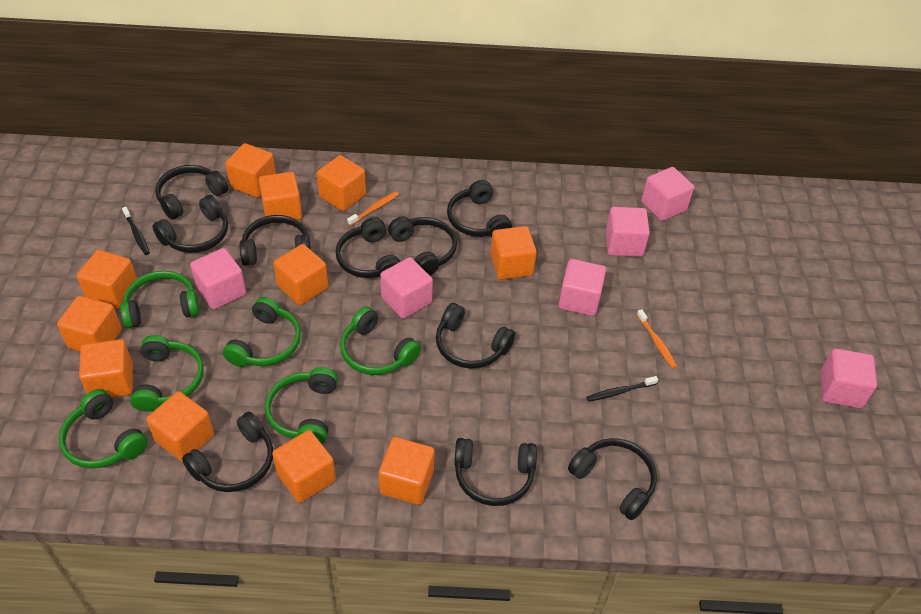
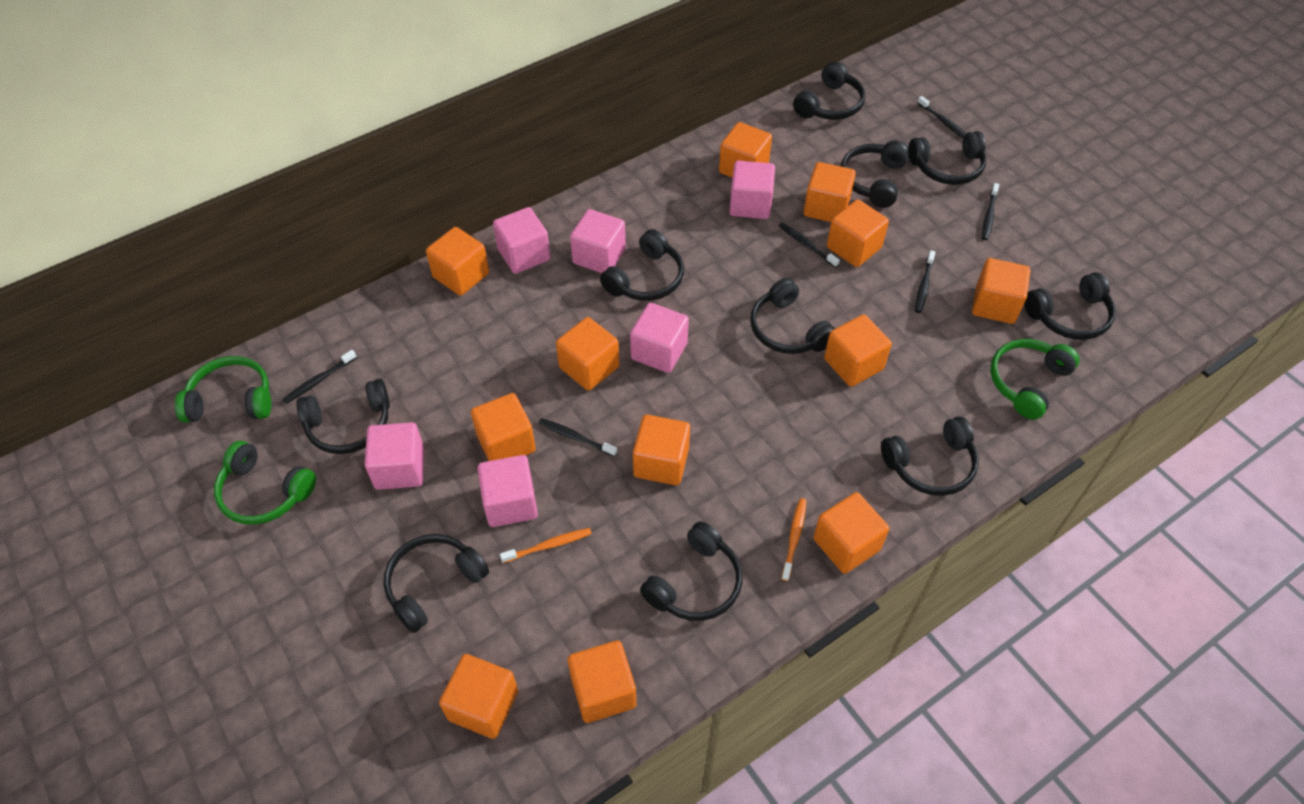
black toothbrush: [122,207,150,255] [587,376,658,402] = 2 -> [282,350,357,404] [538,418,617,457] [779,223,840,268] [915,250,936,313] [917,96,966,138] [982,183,999,240] = 6
green headphones: [59,389,148,469] [120,271,199,328] [130,335,204,412] [223,297,301,367] [265,367,338,444] [340,307,421,375] = 6 -> [175,356,271,423] [214,441,316,525] [990,339,1080,419] = 3
orange cube: [57,296,122,351] [77,250,137,309] [79,339,133,398] [146,391,214,462] [225,143,276,198] [259,172,302,224] [272,430,336,503] [273,244,328,305] [317,155,366,211] [379,437,435,505] [490,226,537,280] = 11 -> [426,227,489,296] [439,654,518,739] [471,393,536,461] [556,317,619,391] [568,641,636,723] [633,415,690,485] [719,122,772,178] [803,162,856,222] [813,492,889,574] [824,314,892,387] [827,199,889,267] [972,258,1031,324] = 12

